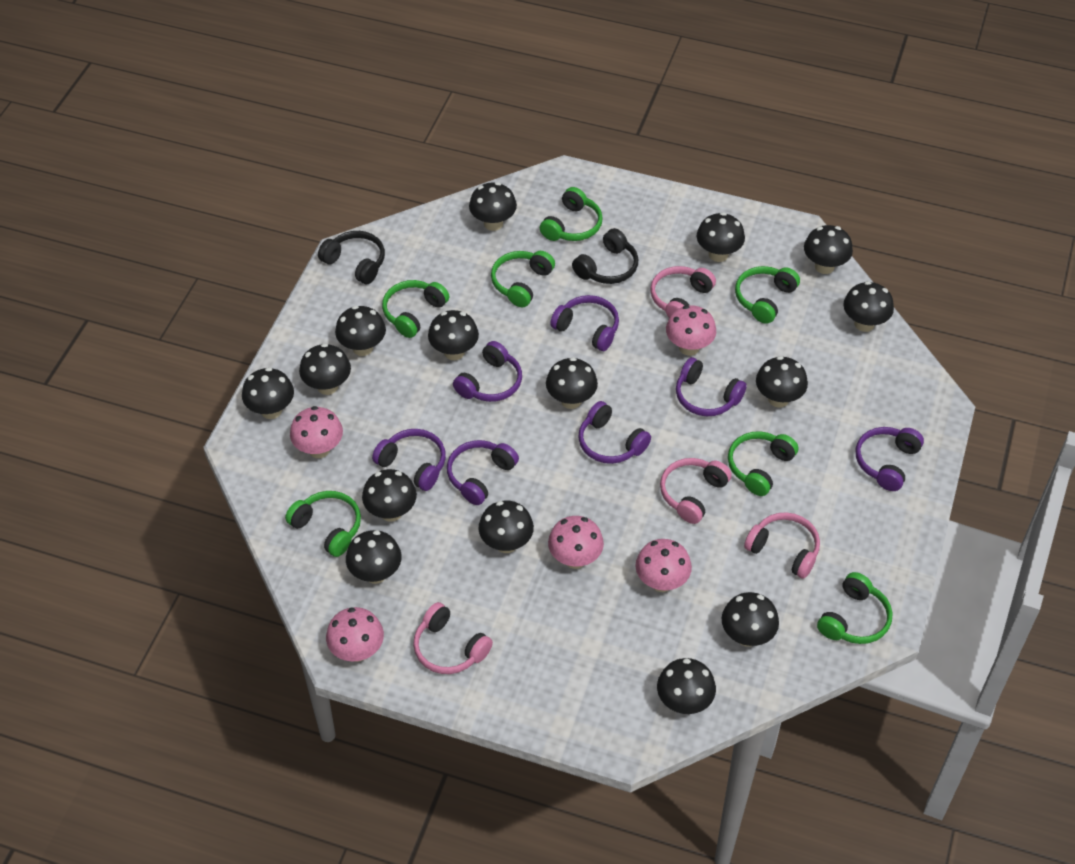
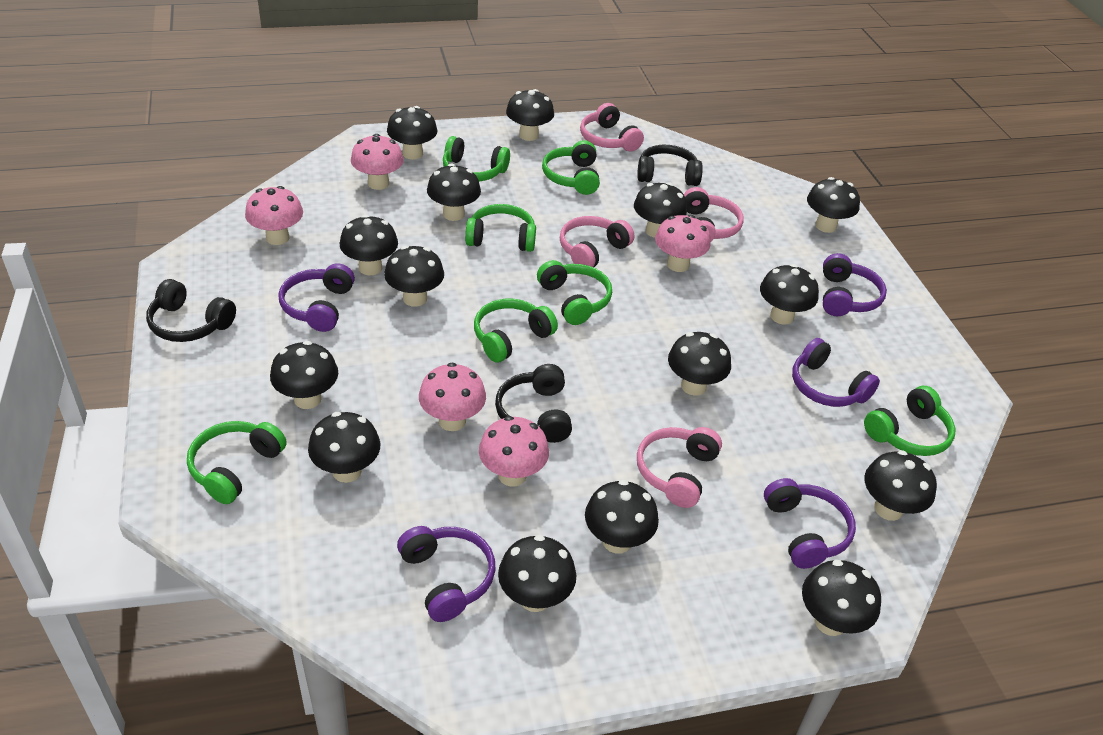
black headphones: [318,231,385,284] [572,228,638,284] = 2 -> [146,279,236,342] [495,364,572,443] [637,145,703,186] = 3
purple headphones: [372,429,446,491] [447,440,519,505] [453,341,522,402] [550,295,619,351] [578,401,651,464] [676,357,747,416] [856,427,924,491] = 7 -> [278,263,355,332] [397,526,495,622] [764,478,856,569] [792,338,880,407] [823,253,887,316] = 5

